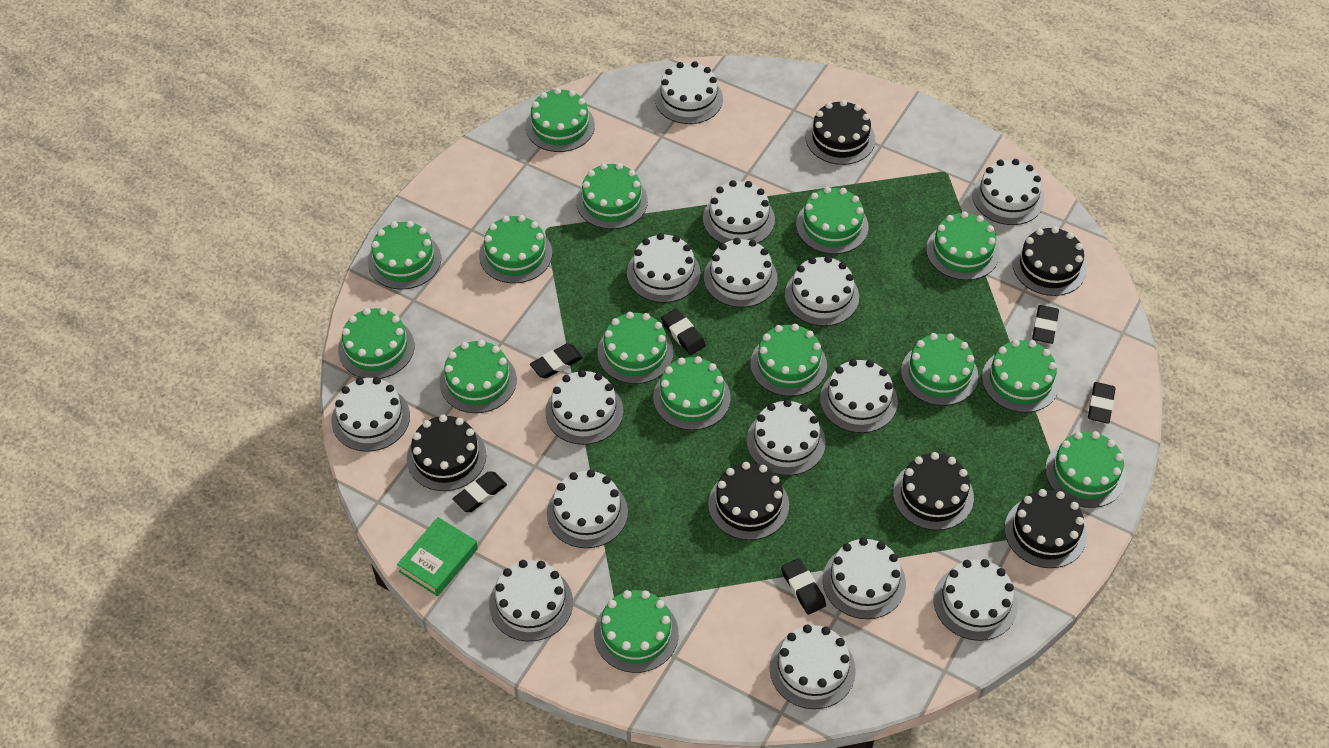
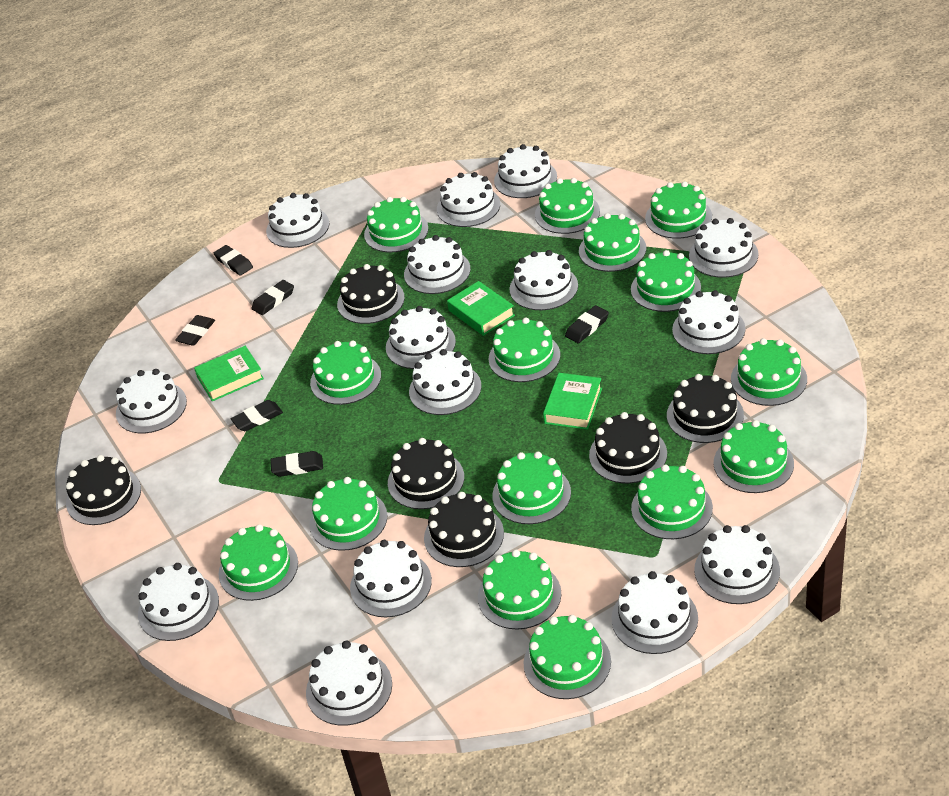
green book: [397,517,478,596] = 1 -> [194,346,264,401] [447,281,515,336] [543,373,602,430] = 3

